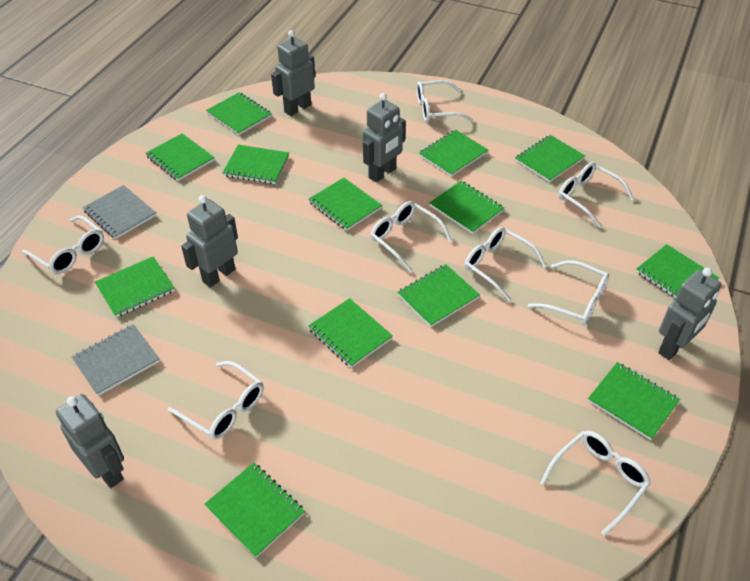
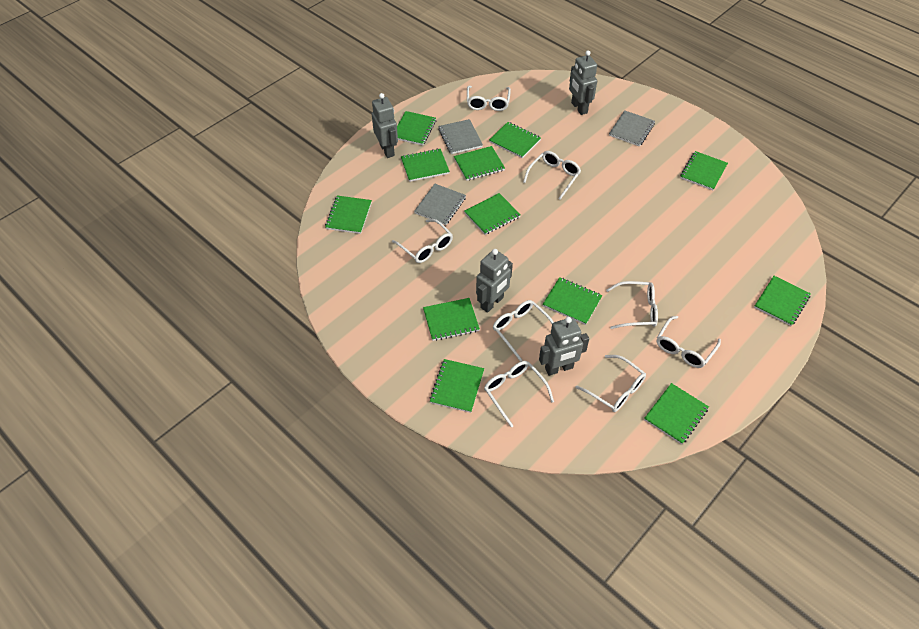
green notebook: [95,257,175,317] [146,133,215,181] [204,463,305,558] [206,92,272,135] [222,145,289,184] [308,298,393,368] [309,178,382,231] [397,264,480,327] [419,130,488,177] [429,181,504,234] [515,135,585,182] [588,362,680,440] [636,244,719,298] = 13 -> [325,195,372,234] [397,111,436,145] [401,149,450,182] [423,298,480,341] [430,359,484,413] [454,146,505,181] [464,193,521,235] [489,122,541,158] [543,277,603,325] [644,383,709,444] [680,151,728,190] [754,276,811,326] = 12
grey notebook: [72,324,160,396] [83,185,156,239] = 2 -> [414,184,466,225] [438,119,483,154] [609,110,655,147] = 3
grey robot: [56,394,124,488] [181,195,238,288] [271,30,315,116] [363,93,406,182] [658,268,721,360] = 5 -> [372,93,398,158] [476,249,513,313] [539,317,589,376] [569,50,597,115] = 4

